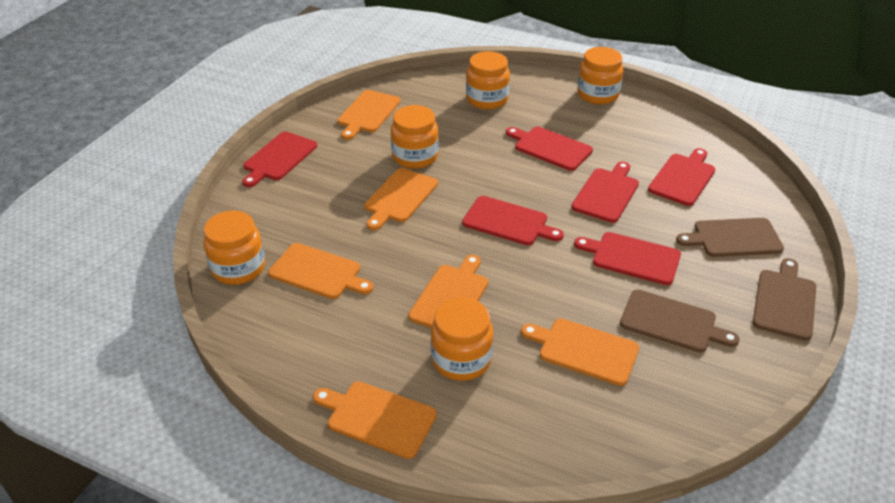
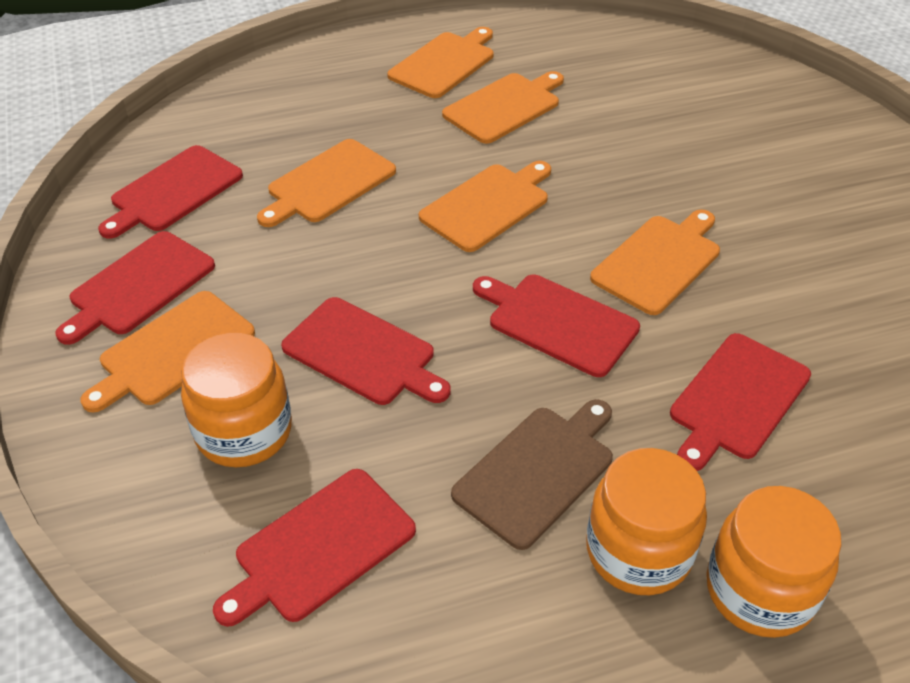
brown cutting board: [620,289,740,353] [676,218,784,257] [753,258,816,341] = 3 -> [451,399,613,550] = 1
orange jar: [203,211,265,285] [391,105,439,169] [431,297,493,381] [466,51,510,110] [577,47,623,105] = 5 -> [181,333,292,467] [586,448,707,595] [706,486,841,638] = 3

